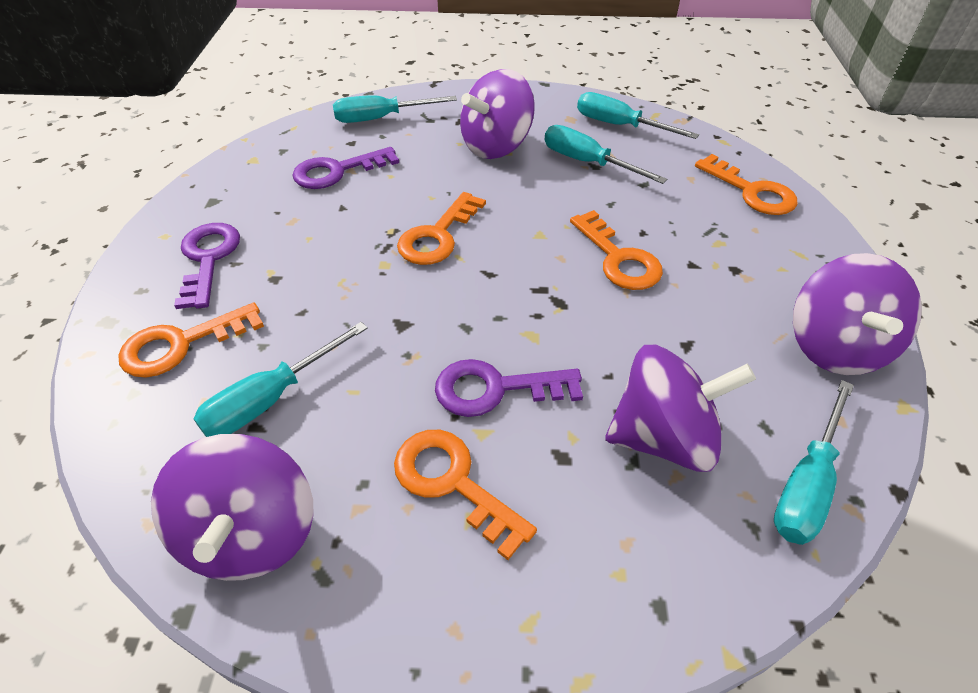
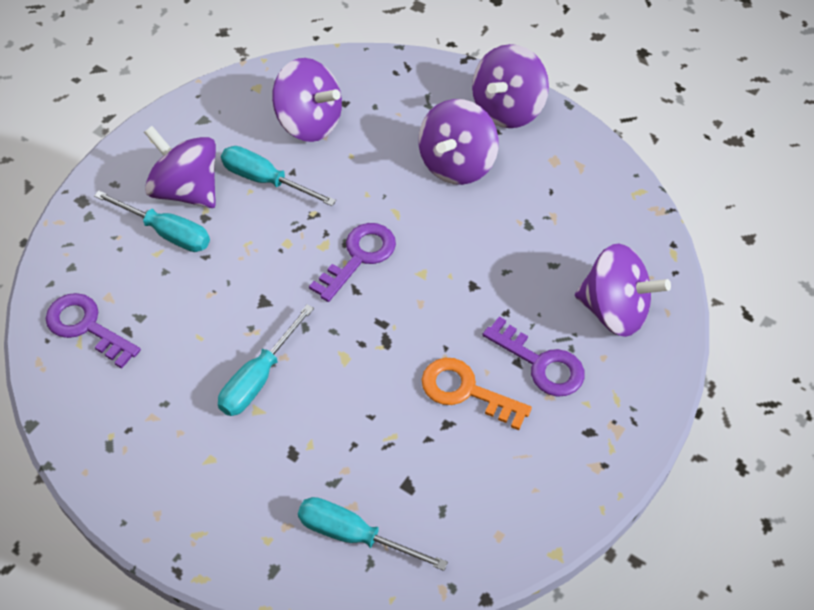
orange key: [118,302,264,378] [394,430,537,560] [397,192,486,265] [570,210,663,290] [695,154,798,215] = 5 -> [422,358,532,430] = 1
purple spinning top: [151,434,314,581] [460,69,535,159] [605,345,756,472] [793,253,922,375] = 4 -> [144,126,216,208] [272,58,342,142] [418,99,499,185] [472,44,549,128] [575,244,671,337] = 5
turquoise screwdriver: [194,322,368,437] [333,95,457,123] [545,125,667,184] [577,92,699,139] [774,380,854,545] = 5 -> [94,191,210,252] [218,304,314,416] [221,146,336,206] [298,497,448,571] = 4

